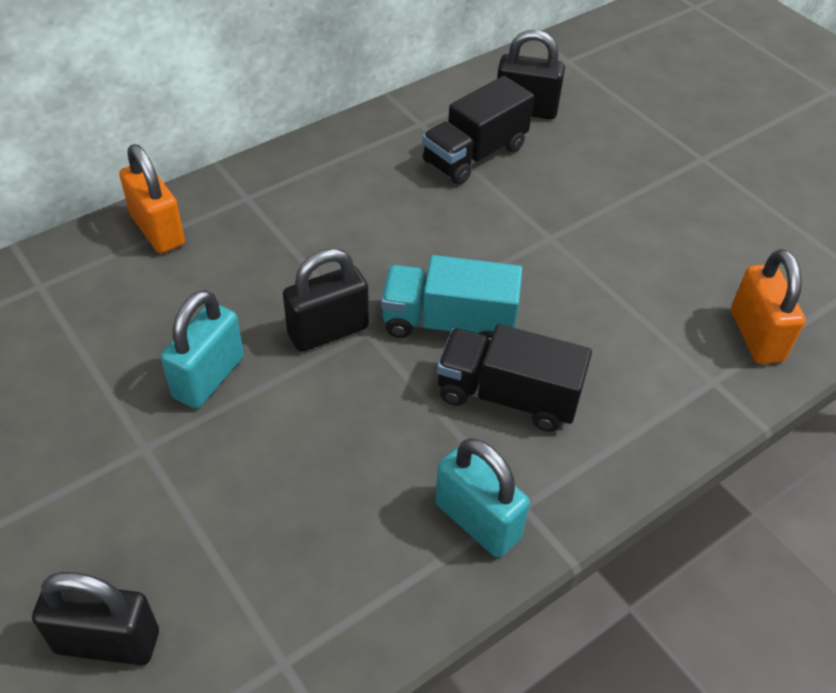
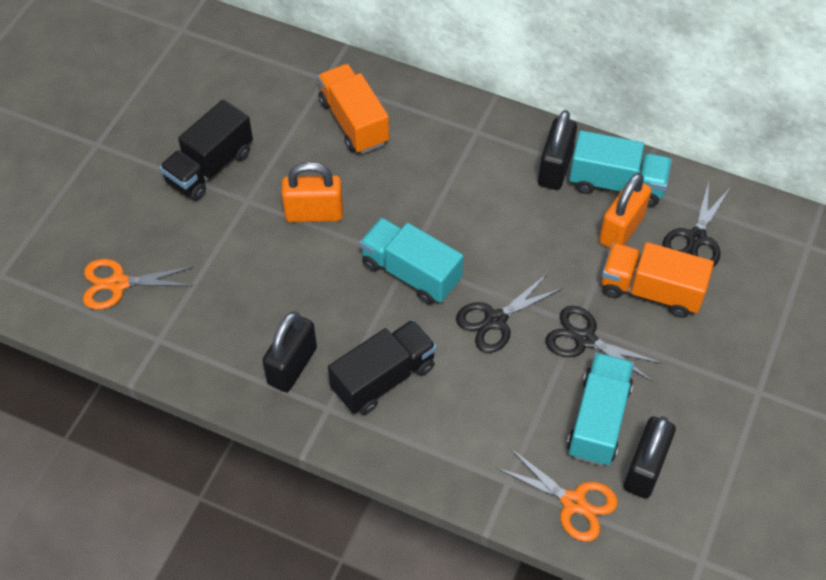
black scissors: none = 0 -> [456,273,563,353] [546,306,662,382] [663,181,730,267] = 3
orange scissors: none = 0 -> [83,259,194,310] [496,448,618,542] = 2
orange truck: none = 0 -> [318,64,389,154] [602,242,714,318] = 2
turquoise padlock: [161,290,244,409] [435,438,530,558] = 2 -> none = 0
turquoise truck: [381,255,523,343] = 1 -> [360,218,463,305] [567,353,634,466] [569,130,672,207] = 3

